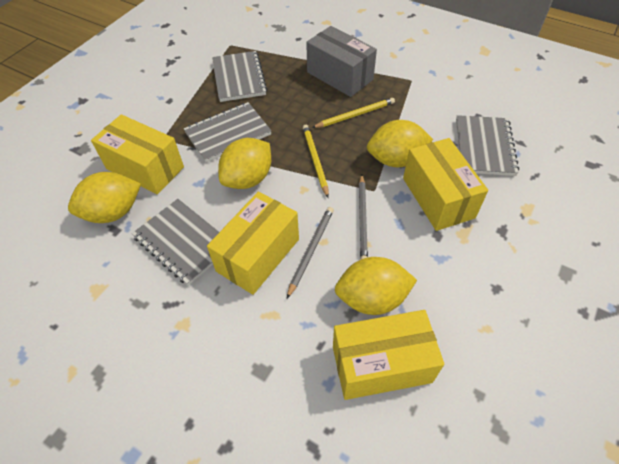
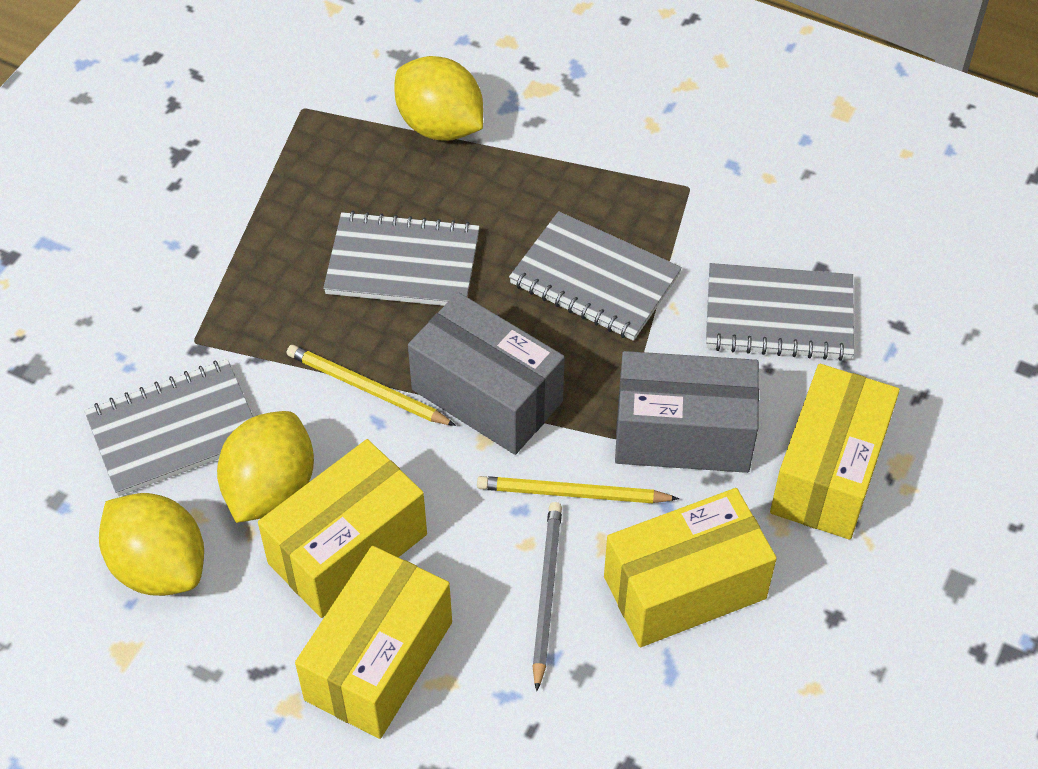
grey box: [306,26,377,97] = 1 -> [408,292,565,455] [615,351,759,473] = 2
grey pencil: [287,207,334,298] [359,174,368,260] = 2 -> [532,502,562,691] = 1
yellow lemon: [68,172,141,223] [218,138,271,189] [335,257,417,315] [367,120,433,167] = 4 -> [99,493,204,596] [217,411,314,523] [394,56,483,141] = 3

